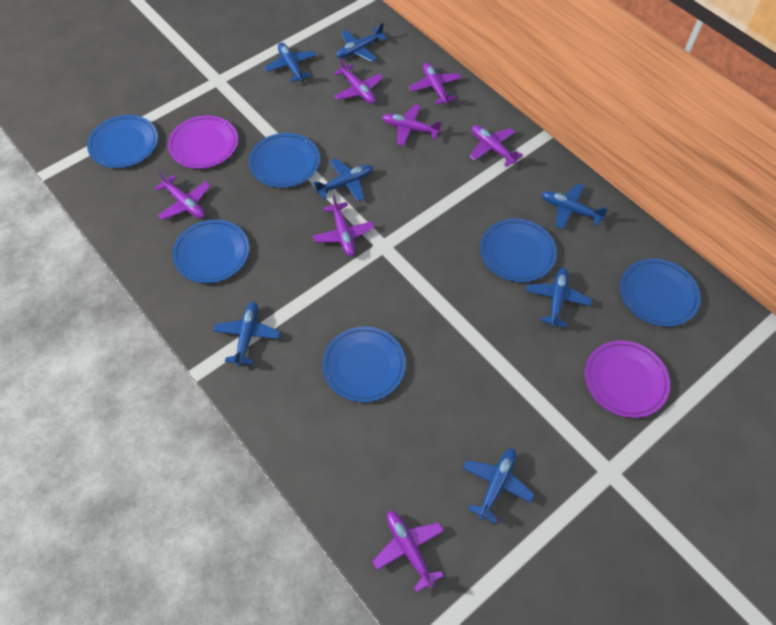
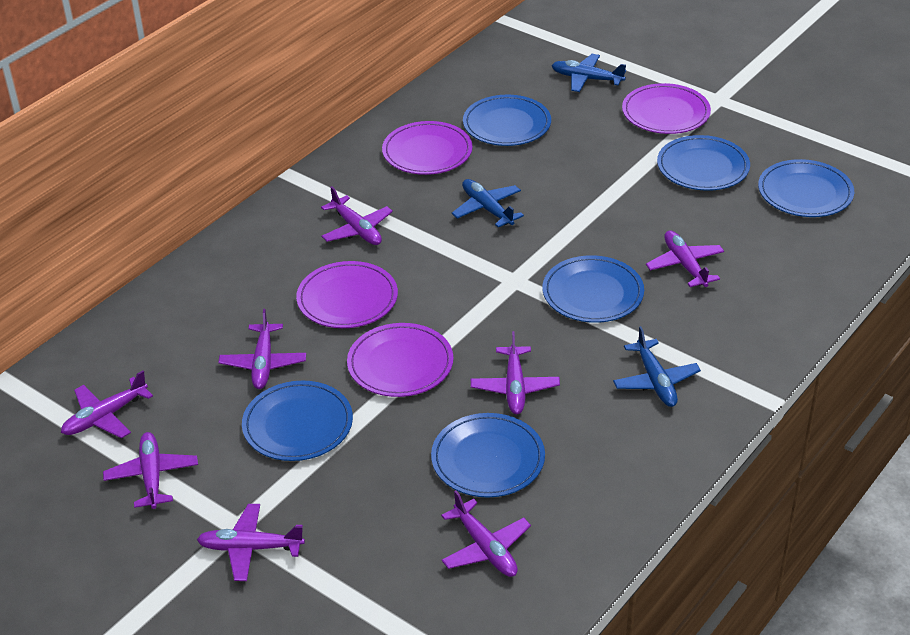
blue plane: [213,302,280,367] [264,42,316,82] [313,158,373,201] [337,23,388,62] [463,448,535,524] [526,267,592,327] [542,183,608,229] = 7 -> [452,179,524,227] [551,54,626,92] [613,326,701,407] = 3
purple plane: [155,172,210,220] [313,195,374,257] [334,58,383,104] [372,511,444,593] [382,104,442,146] [409,62,461,105] [470,125,523,167] = 7 -> [61,371,153,438] [103,432,198,509] [197,504,305,581] [218,309,306,389] [321,186,393,245] [441,490,531,577] [471,331,560,414] [646,231,724,287] = 8
purple plate: [168,115,238,169] [585,341,670,418] = 2 -> [296,261,398,328] [347,323,453,397] [382,121,472,175] [622,83,711,134] = 4

